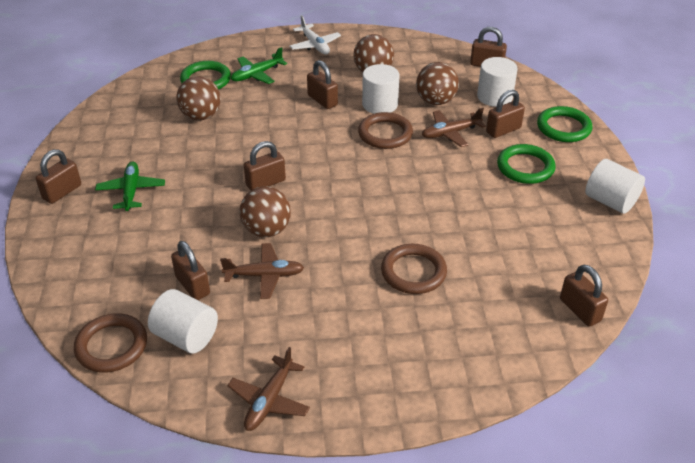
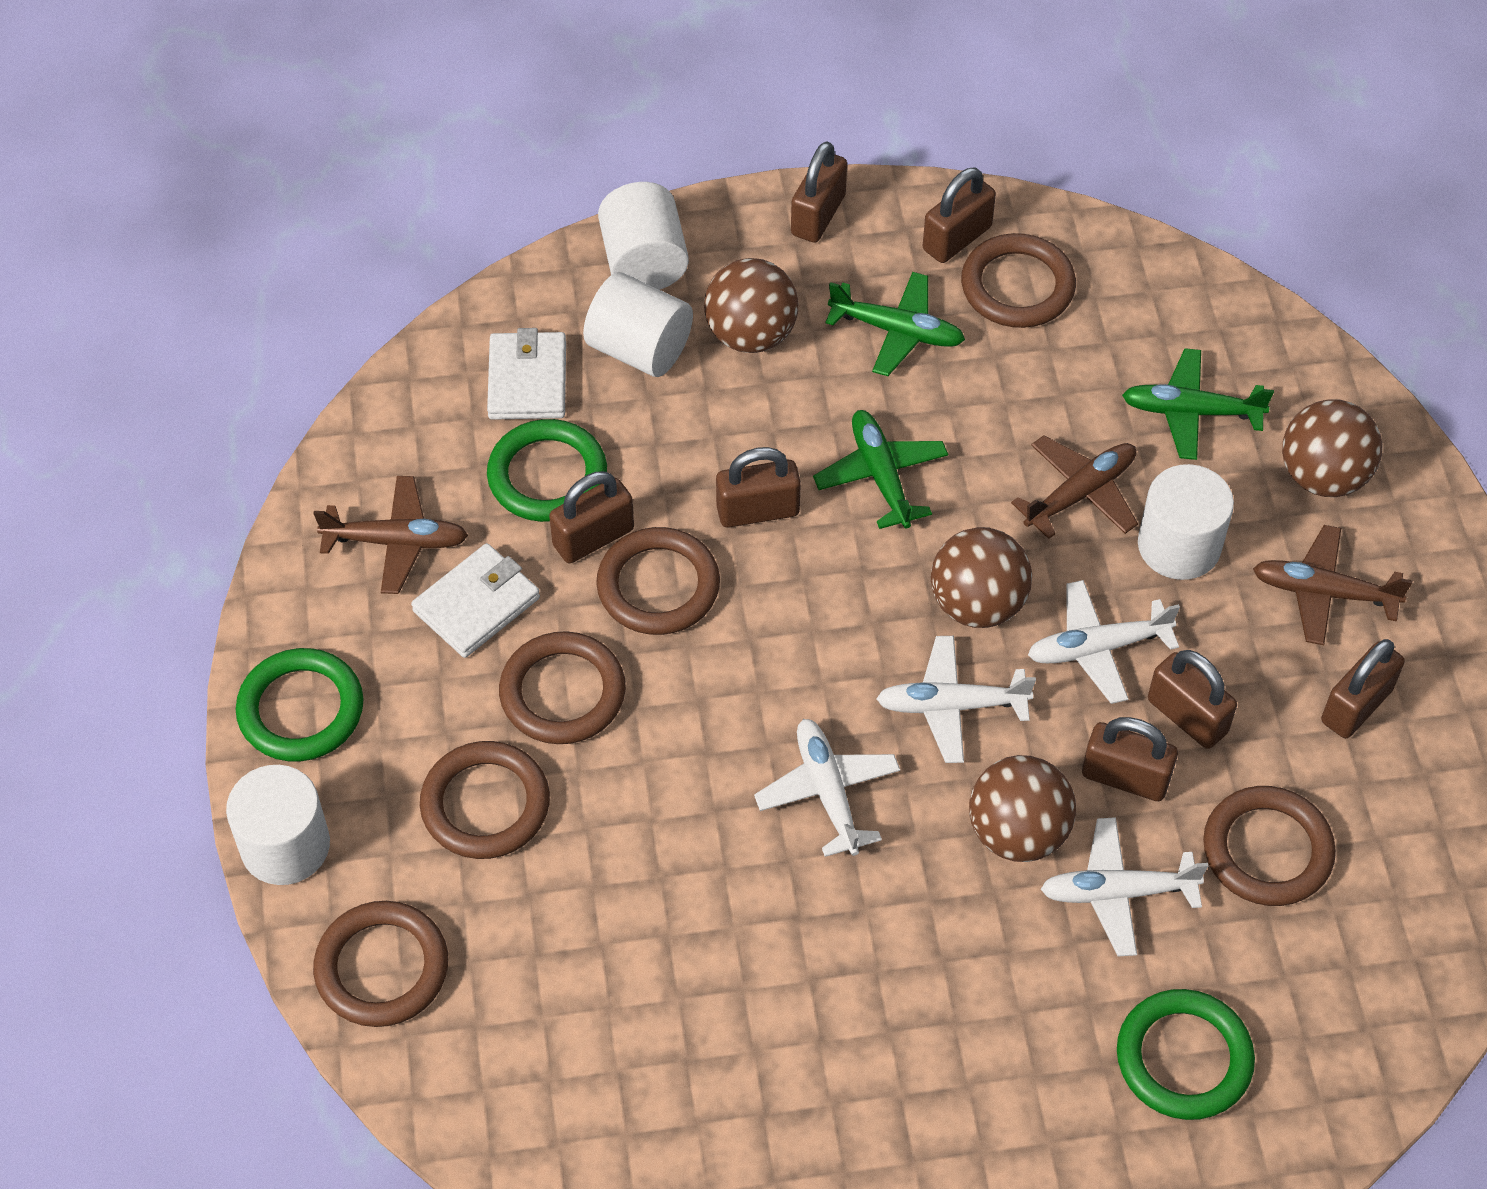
brown ring: [74,313,147,373] [358,112,413,149] [381,244,447,294] = 3 -> [313,901,448,1027] [420,741,550,859] [499,631,626,744] [596,527,720,635] [961,233,1076,328] [1203,786,1336,906] = 6
green plane: [95,162,165,211] [231,47,287,84] = 2 -> [813,410,948,529] [825,272,965,376] [1122,348,1274,460] = 3
white plane: [289,15,341,55] = 1 -> [754,719,900,857] [876,636,1036,763] [1028,580,1180,704] [1041,817,1208,956] = 4
white wallet: none = 0 -> [411,543,540,658] [487,328,566,420] = 2

